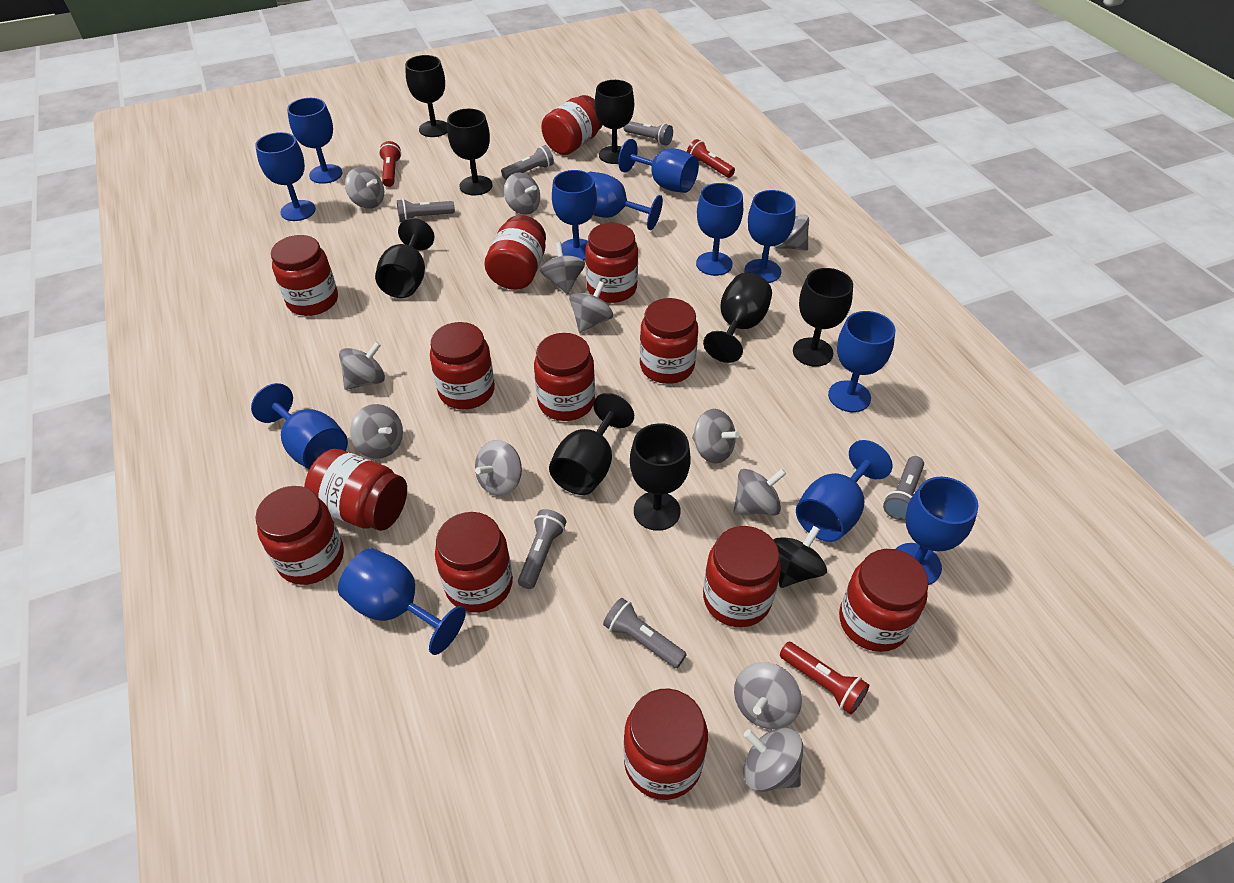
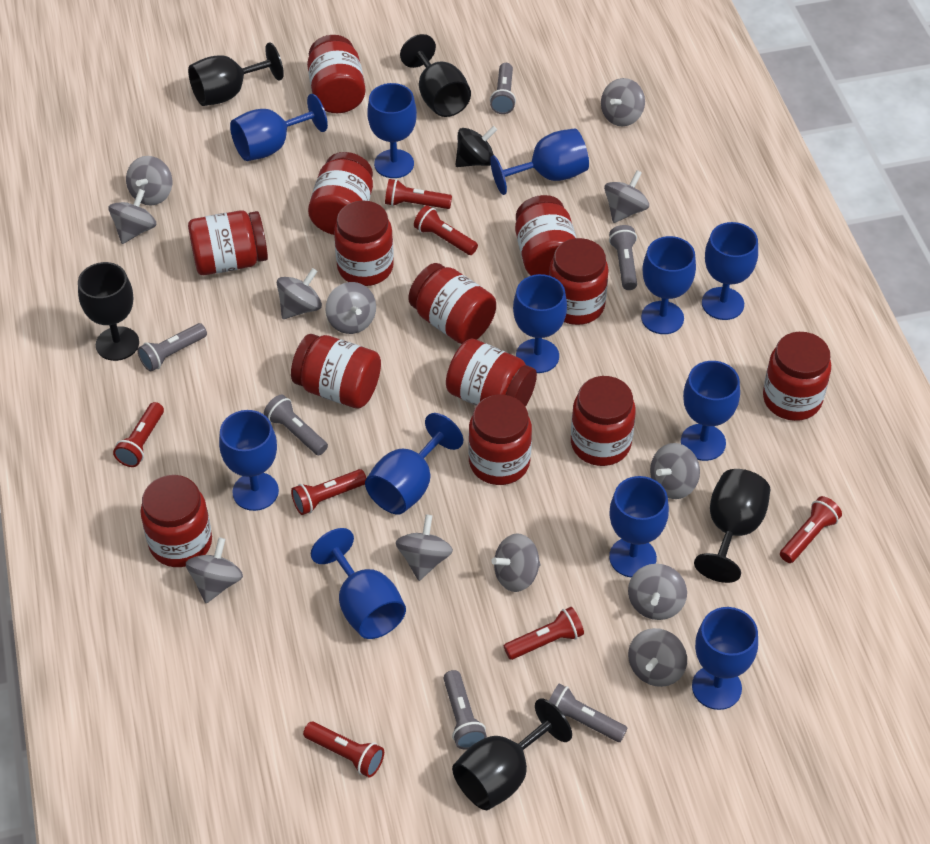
black goblet: [375,218,434,298] [405,55,447,137] [447,109,493,195] [549,393,634,495] [595,80,634,164] [630,423,691,531] [703,273,772,363] [793,268,853,367] = 8 -> [78,262,139,361] [188,43,284,106] [400,34,471,117] [452,699,572,810] [694,469,770,583] = 5
red flashlight: [379,141,401,187] [687,139,735,178] [780,642,869,714] = 3 -> [113,402,164,467] [291,469,366,515] [303,722,384,777] [385,179,452,209] [414,205,478,255] [504,607,584,660] [780,496,842,563] = 7

